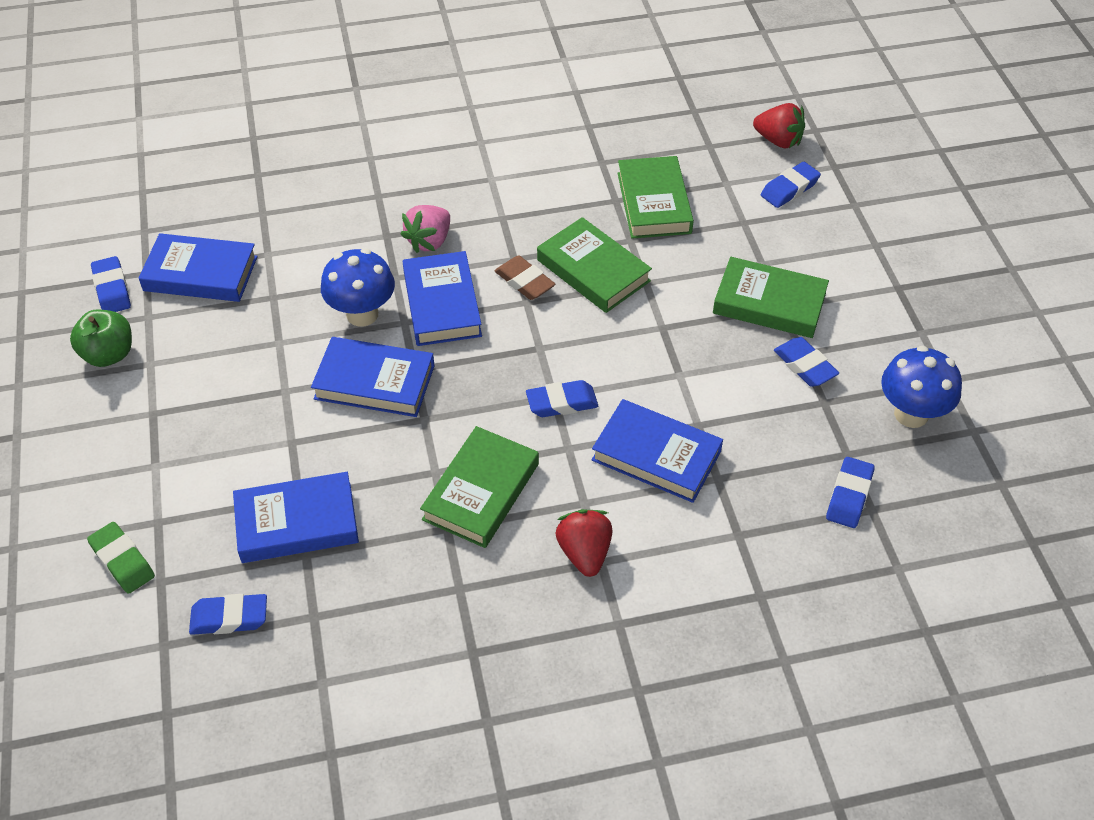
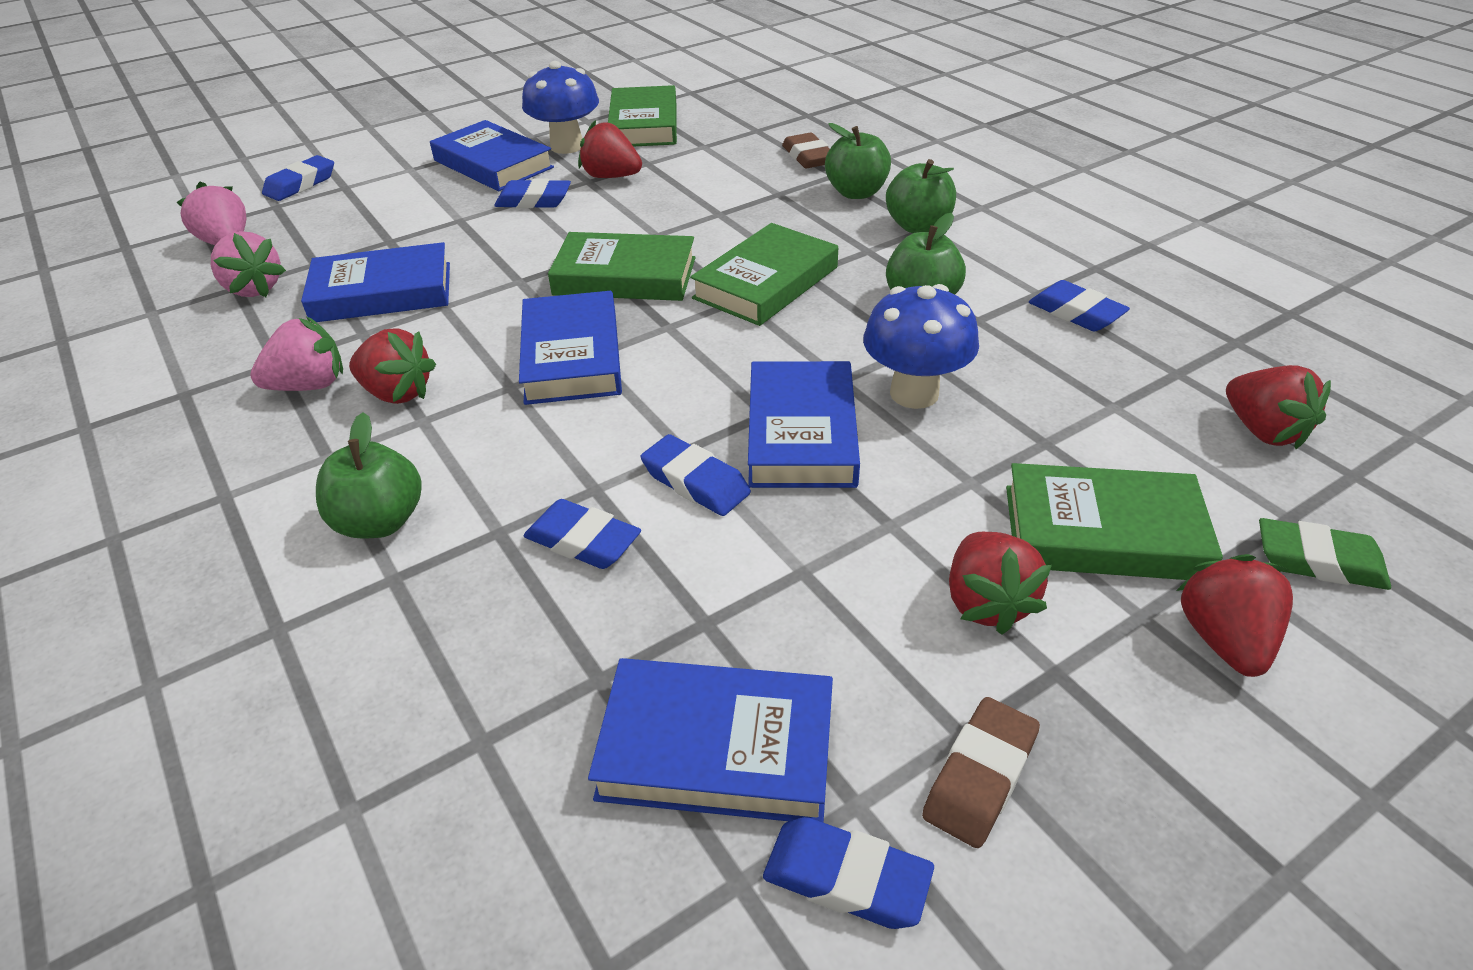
brown eraser: [495,256,555,300] = 1 -> [782,133,830,168] [922,697,1040,848] = 2
green apple: [70,310,132,367] = 1 -> [316,413,422,539] [825,123,891,199] [886,159,956,233] [886,213,966,294] = 4
pink strawberry: [400,205,450,253] = 1 -> [176,182,246,245] [211,231,286,297] [250,316,343,391] = 3
red strawberry: [555,509,613,577] [753,103,805,149] = 2 -> [349,328,436,404] [578,120,642,178] [949,532,1052,635] [1176,554,1293,677] [1226,365,1331,449] = 5

